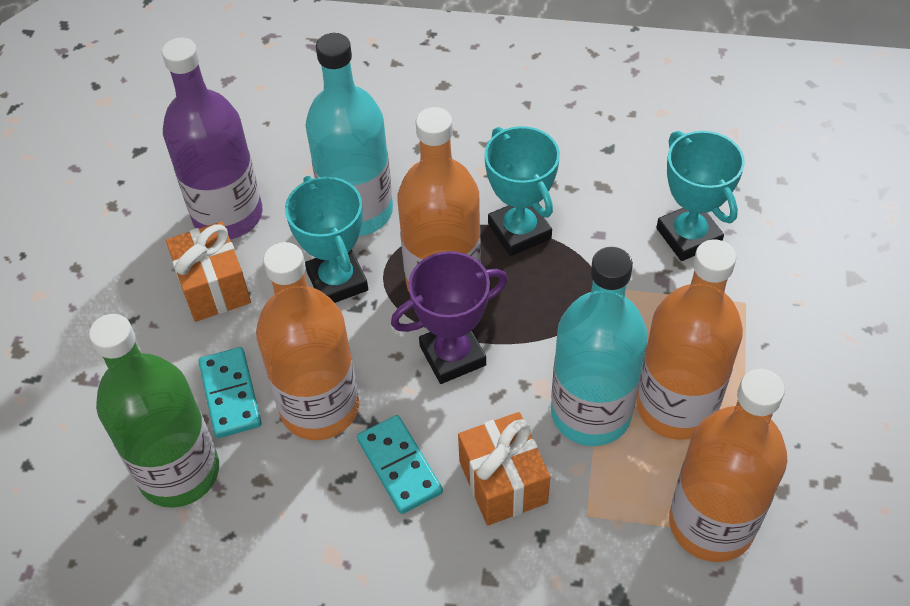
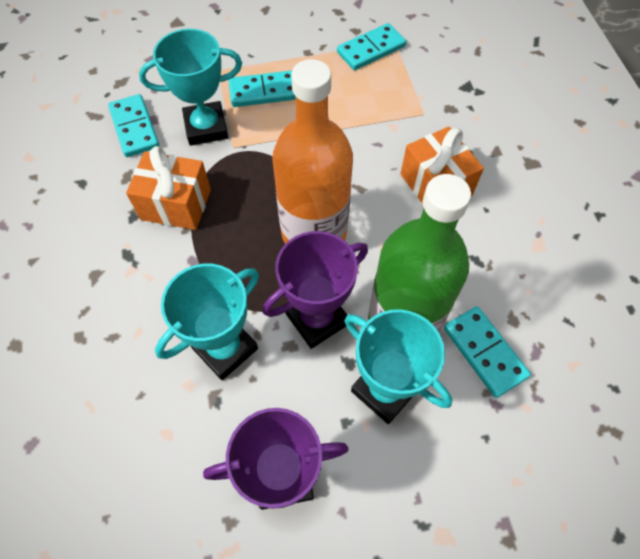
orange bottle: [256,242,359,440] [397,107,481,292] [636,239,743,440] [669,369,787,562] = 4 -> [272,59,353,244] = 1
purple bottle: [162,38,263,239] = 1 -> none = 0
purple trophy: [391,251,508,384] = 1 -> [203,408,349,510] [263,231,368,349] = 2
turquoise bottle: [305,33,393,236] [551,247,648,446] = 2 -> none = 0
turquoise domino: [198,347,262,438] [357,415,443,514] = 2 -> [108,94,159,157] [229,70,296,107] [337,23,406,70] [444,306,531,398] = 4

